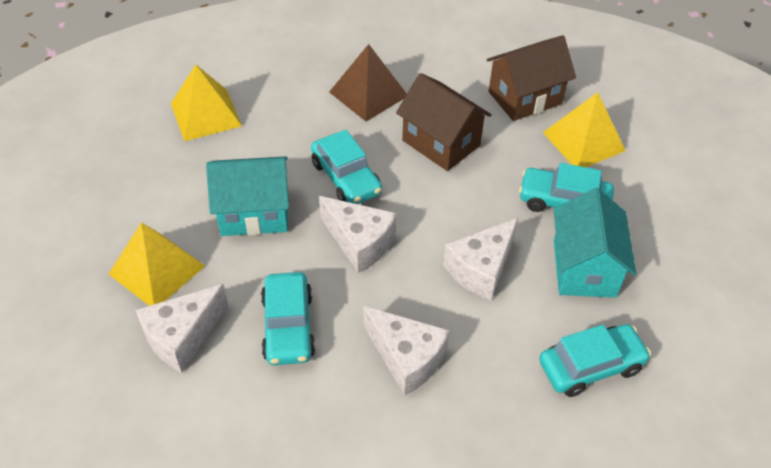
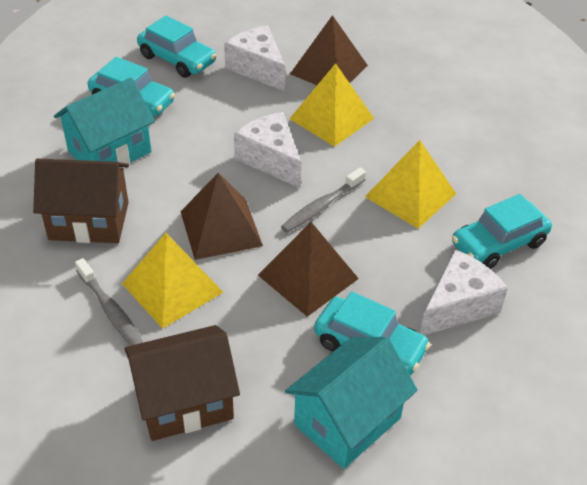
brown pyramid: [329,44,407,121] = 1 -> [180,173,263,260] [258,222,359,317] [290,15,368,85] = 3
grey toothbrush: none = 0 -> [75,258,143,346] [281,168,366,233] = 2
white cheese: [136,284,228,373] [319,196,397,273] [364,306,450,396] [443,218,518,301] = 4 -> [224,26,285,91] [234,112,301,188] [420,249,508,335] = 3

